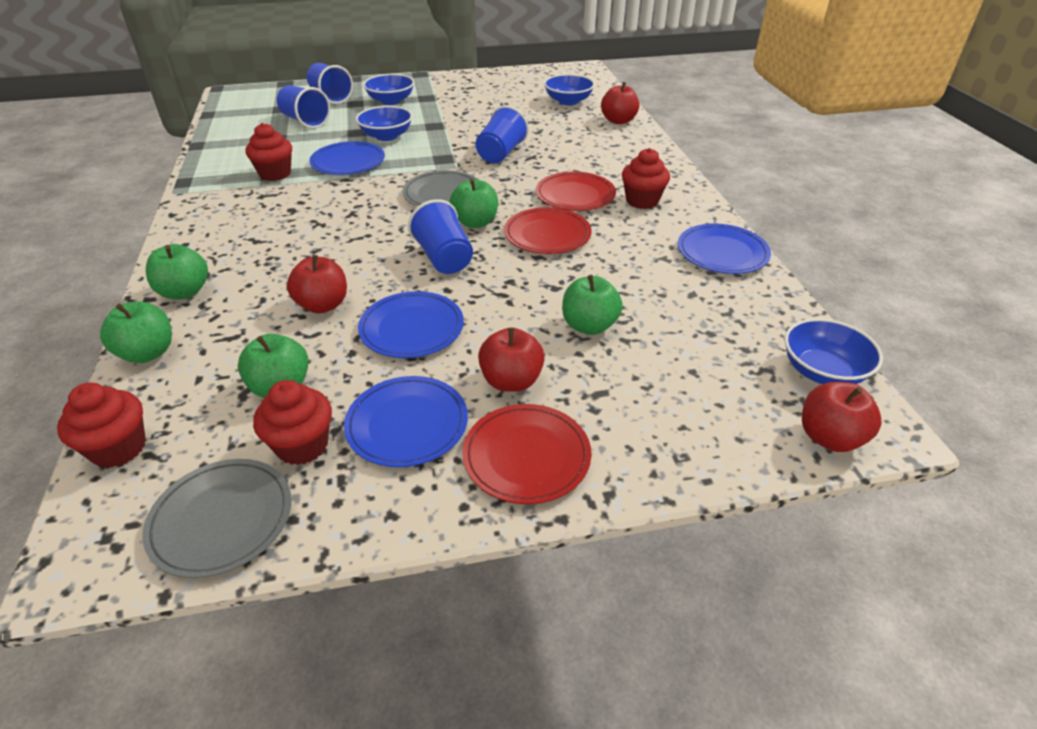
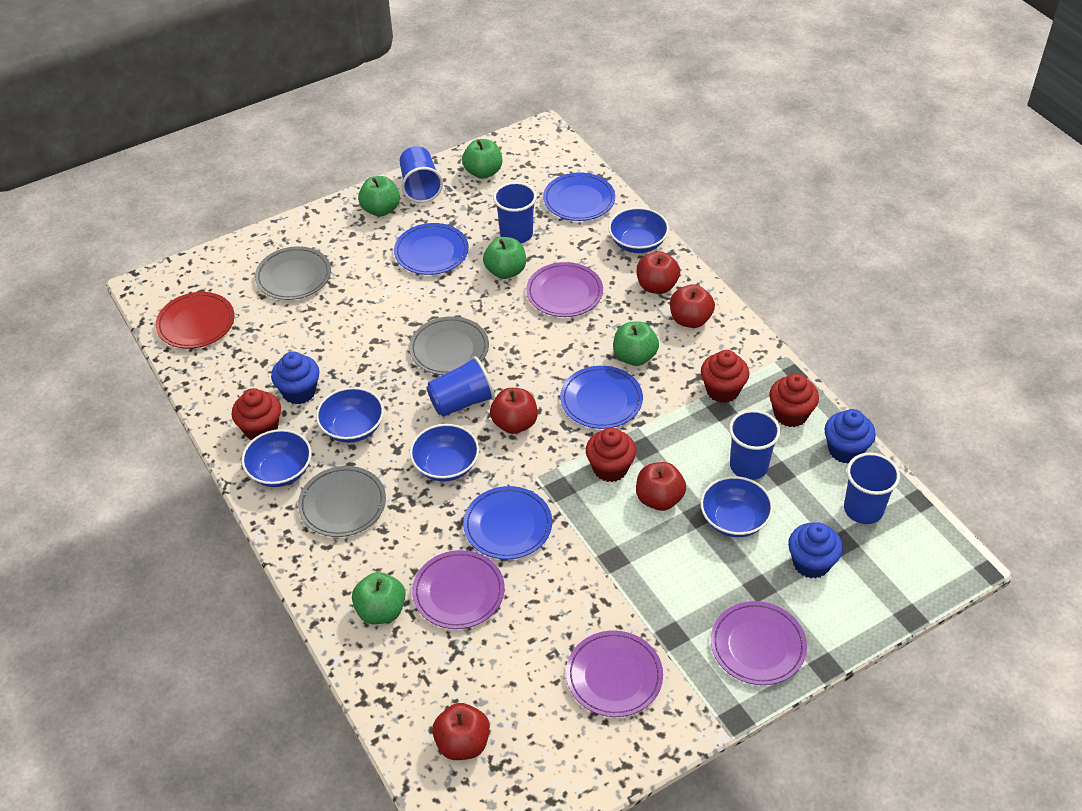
blue bowl: [356,106,412,141] [363,74,414,105] [544,74,595,106] [784,318,883,384] = 4 -> [242,429,312,487] [316,387,384,443] [410,424,479,482] [608,207,669,253] [700,476,773,537] = 5
blue cup: [277,85,330,129] [307,63,353,104] [408,199,473,274] [475,105,529,163] = 4 -> [400,146,443,203] [427,356,495,416] [493,182,537,243] [729,410,781,480] [844,452,900,524] = 5
blue cupcake: none = 0 -> [271,351,319,404] [788,522,843,579] [825,409,876,464] = 3
grey plate: [142,459,291,578] [403,170,478,206] = 2 -> [255,246,331,300] [298,466,386,537] [409,316,489,375] = 3
purple plate: none = 0 -> [412,550,505,629] [526,262,603,317] [566,631,663,717] [711,601,807,685] = 4
red apple: [287,255,347,314] [478,327,545,392] [601,82,640,124] [802,382,882,452] = 4 -> [432,703,490,760] [490,388,538,434] [636,251,680,294] [636,462,686,511] [670,284,715,328] = 5
red plate: [462,404,591,504] [504,207,592,254] [536,172,616,211] = 3 -> [156,292,234,349] = 1

